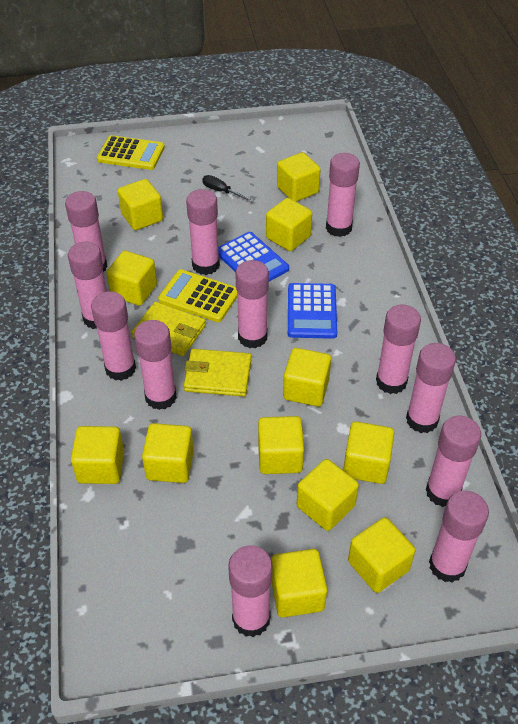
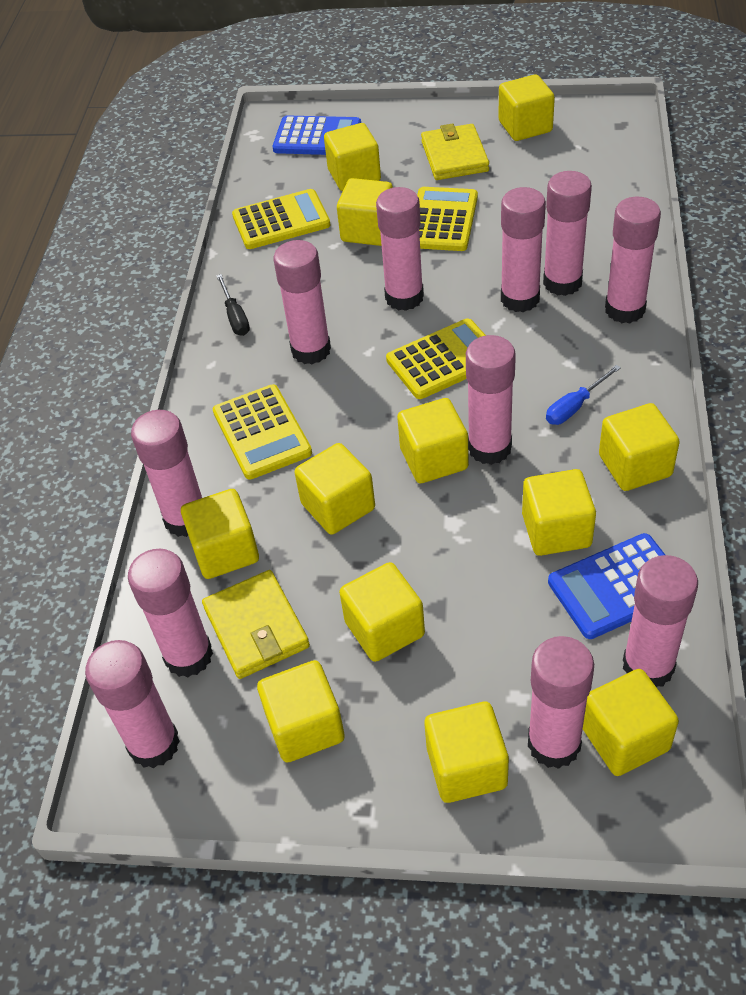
blue screwdriver: none = 0 -> [546,365,621,425] = 1
pink glue stick: [65,191,108,273] [68,242,107,329] [91,291,136,381] [134,320,177,410] [186,189,220,275] [228,545,272,637] [235,260,269,348] [326,153,360,237] [376,305,421,394] [406,343,456,433] [426,416,481,507] [429,491,489,583] = 12 -> [85,640,180,768] [128,548,213,677] [131,410,202,537] [273,240,331,364] [376,187,424,311] [466,335,516,465] [501,187,546,312] [528,636,594,769] [543,171,592,296] [605,197,661,323] [623,555,698,687] = 11
yellow calculator: [97,135,165,170] [158,269,237,322] = 2 -> [213,385,312,480] [232,189,330,249] [386,318,486,399] [417,187,478,251] = 4

